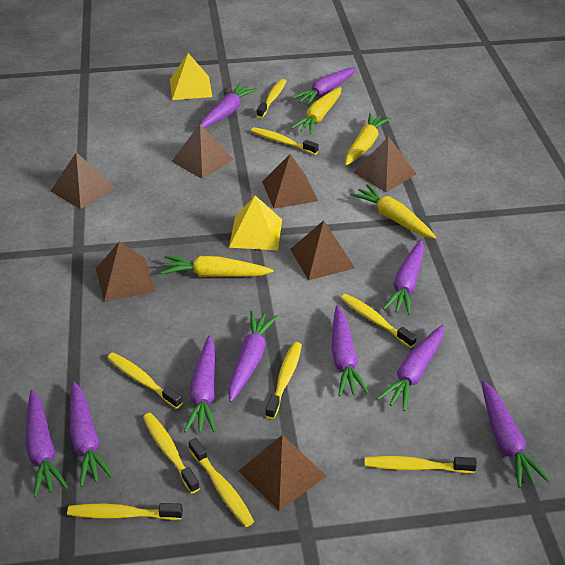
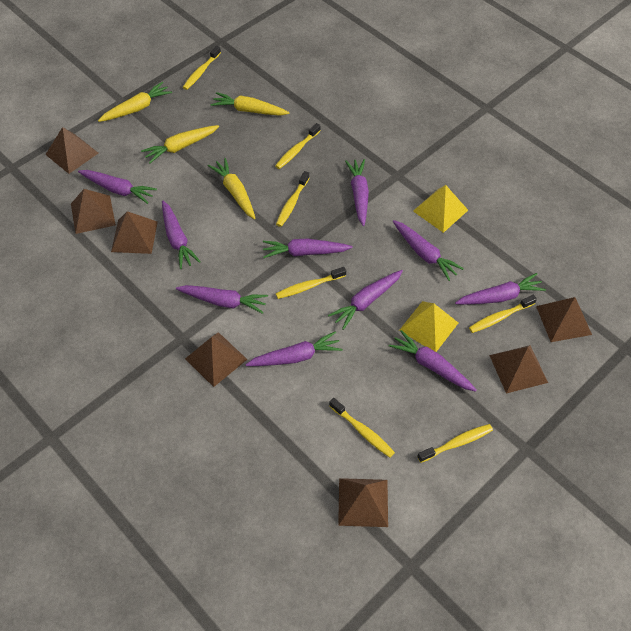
yellow toothbrush: [67,503,183,520] [107,353,182,409] [143,413,200,493] [189,438,254,527] [251,127,319,155] [257,79,286,118] [266,342,302,419] [341,294,417,348] [365,456,477,473] = 9 -> [183,46,221,90] [275,123,321,169] [276,171,310,227] [276,267,346,299] [329,398,395,458] [417,424,493,463] [469,295,537,333] = 7

